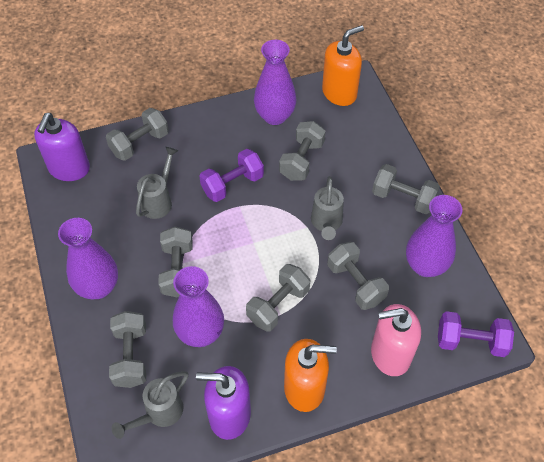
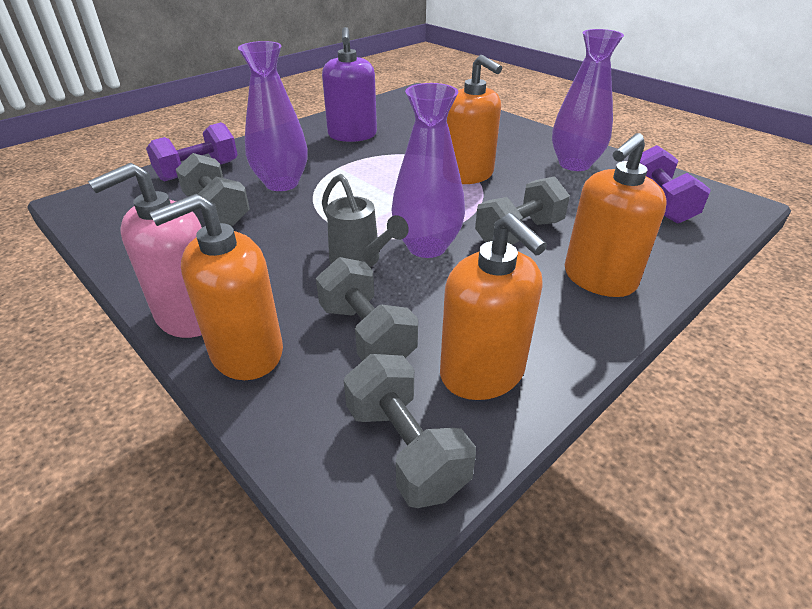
grey dumbbell: [106,108,169,161] [109,311,146,388] [158,227,193,297] [246,264,310,332] [279,121,326,181] [327,242,389,310] [372,164,440,214] = 7 -> [176,153,250,226] [316,257,418,361] [344,354,476,508] [475,176,570,245] = 4
grey watering can: [112,371,188,439] [136,147,178,219] [311,176,344,240] = 3 -> [322,174,409,267] = 1
orange soap dispenser: [284,339,337,412] [322,25,364,106] = 2 -> [150,194,283,380] [440,213,547,400] [447,55,502,184] [564,133,667,297] = 4
purple soap dispenser: [34,113,90,181] [196,366,251,440] = 2 -> [322,27,377,142] = 1
purple vase: [58,218,118,299] [173,266,224,347] [254,40,296,125] [406,195,462,277] = 4 -> [238,41,308,191] [392,83,465,258] [552,29,624,171] = 3

